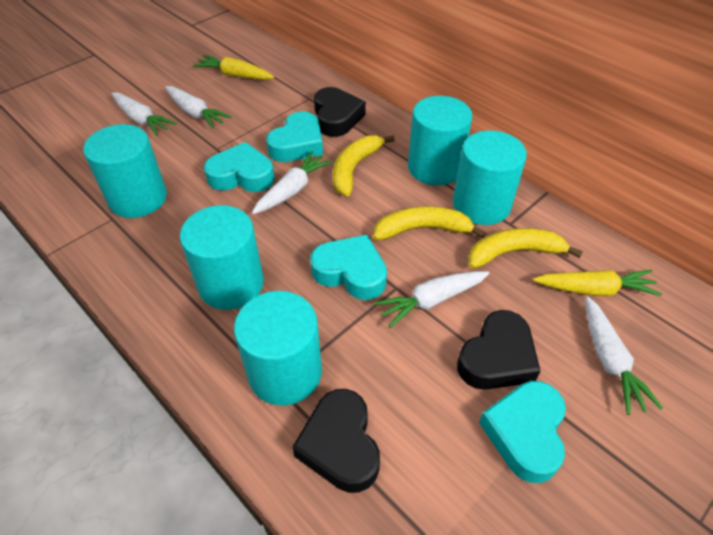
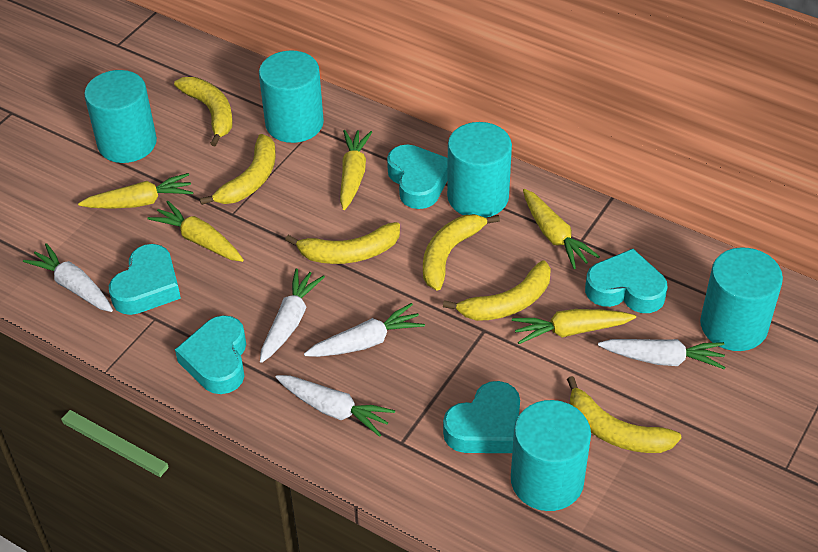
black heart: [292,389,380,493] [314,87,366,137] [457,310,540,390] = 3 -> none = 0
turquoise heart: [204,142,275,192] [266,111,323,162] [310,235,387,300] [479,381,566,483] = 4 -> [109,244,181,315] [175,315,246,394] [387,144,448,209] [443,381,520,453] [585,249,668,313] = 5
yellow banana: [333,135,395,196] [373,206,486,241] [468,228,583,269] = 3 -> [174,77,233,146] [200,134,276,205] [285,222,400,264] [423,214,500,291] [443,260,551,321] [567,376,681,453] = 6
yellow carrot: [193,55,274,80] [533,270,662,296] = 2 -> [78,173,193,209] [148,201,244,262] [340,130,372,210] [512,309,636,344] [523,189,600,269] = 5

